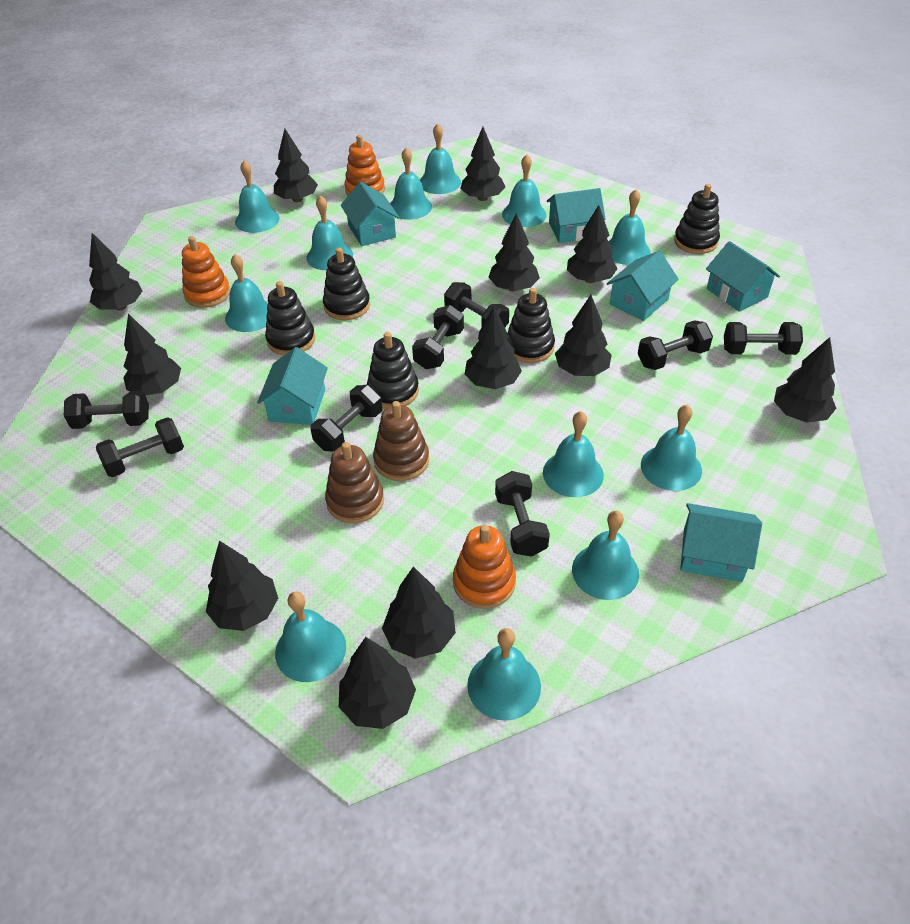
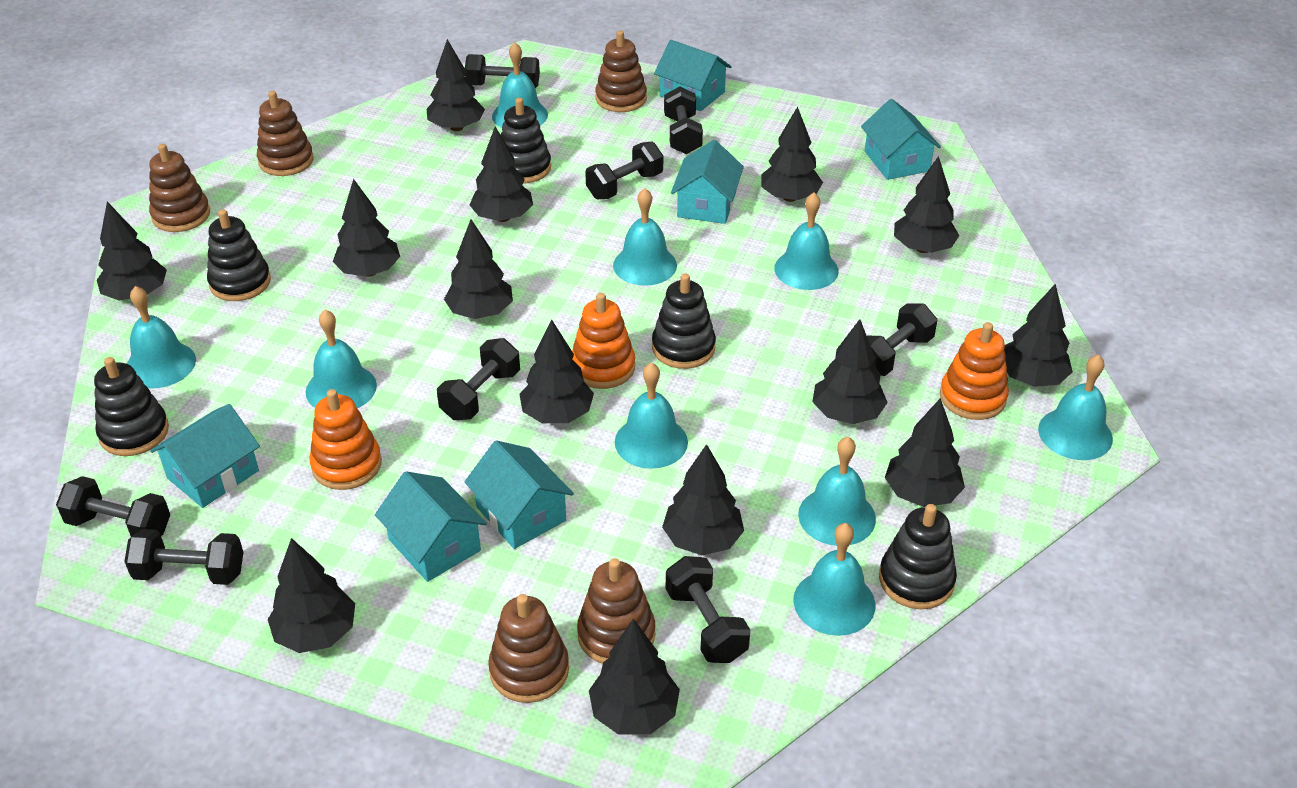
black tree: [89,233,142,310] [123,314,181,396] [206,541,278,631] [274,129,318,202] [339,637,416,729] [382,566,456,659] [460,127,505,201] [465,306,522,389] [488,213,540,292] [555,295,612,376] [567,205,618,283] [774,337,837,423] = 12 -> [97,202,167,300] [268,538,355,653] [333,179,400,277] [426,39,485,131] [444,220,513,319] [469,126,533,222] [519,319,594,423] [589,619,680,735] [662,444,744,555] [761,106,823,202] [813,319,888,424] [885,398,965,507] [894,156,960,253] [1004,284,1073,387] = 14
brown stacking toy: [325,442,384,523] [373,401,429,481] = 2 -> [149,144,210,232] [257,91,314,176] [488,594,569,703] [577,558,655,664] [595,31,647,112] = 5
turquoise bell: [225,254,268,332] [235,160,280,233] [275,591,346,682] [306,195,353,270] [390,147,432,220] [420,124,461,194] [467,628,541,721] [502,154,547,227] [543,411,604,497] [572,511,639,600] [609,189,650,265] [641,405,702,491] = 12 -> [127,286,196,389] [305,310,377,409] [492,42,548,128] [613,188,677,286] [615,362,688,469] [774,192,839,290] [793,523,875,636] [798,437,876,546] [1038,354,1113,460] = 9

